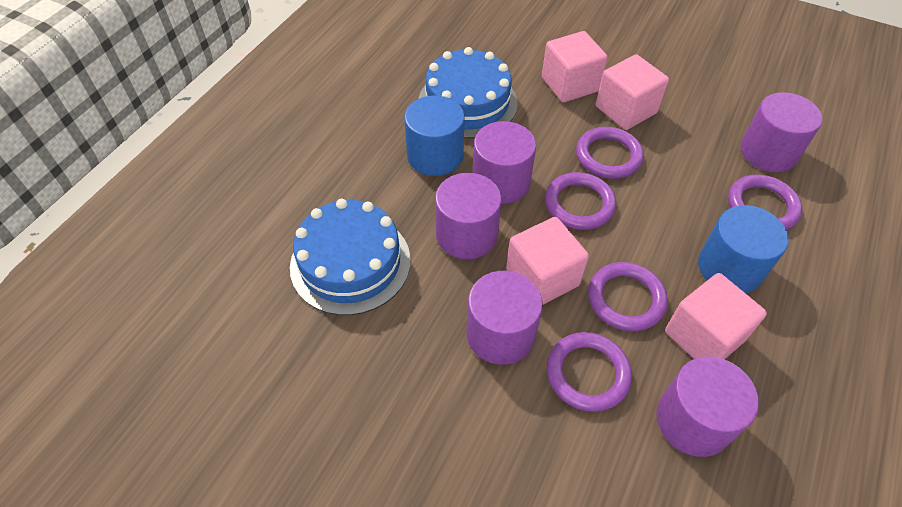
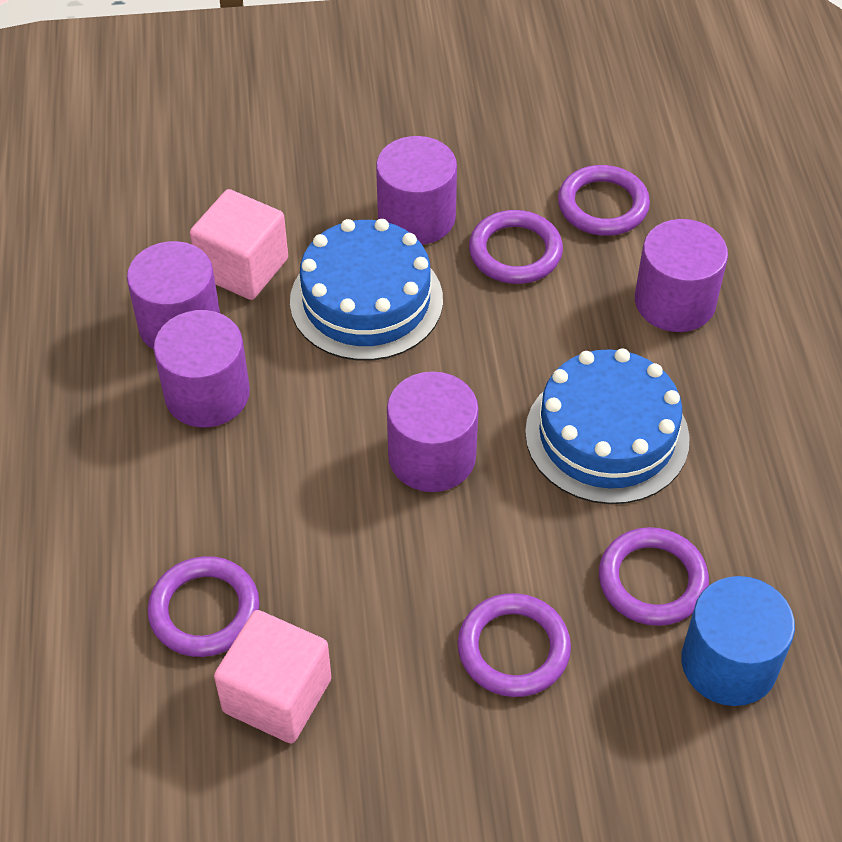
blue cylinder: [404,96,465,176] [698,205,789,293] = 2 -> [681,576,795,706] = 1
pink cube: [506,217,589,305] [542,31,608,102] [596,54,669,130] [665,273,767,359] = 4 -> [190,189,288,300] [214,610,331,744] = 2

